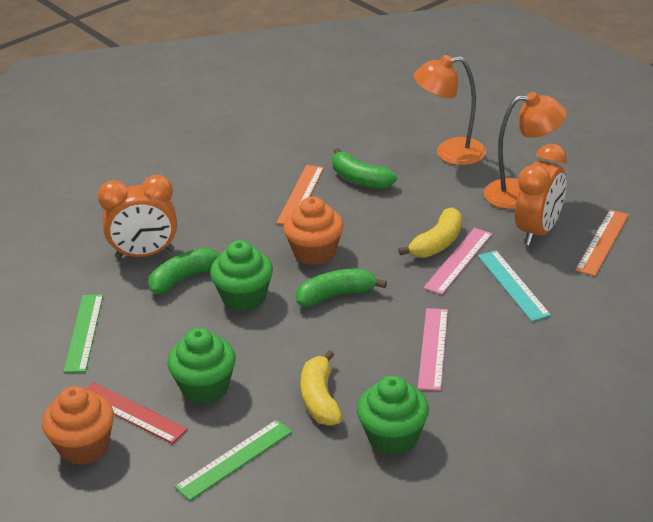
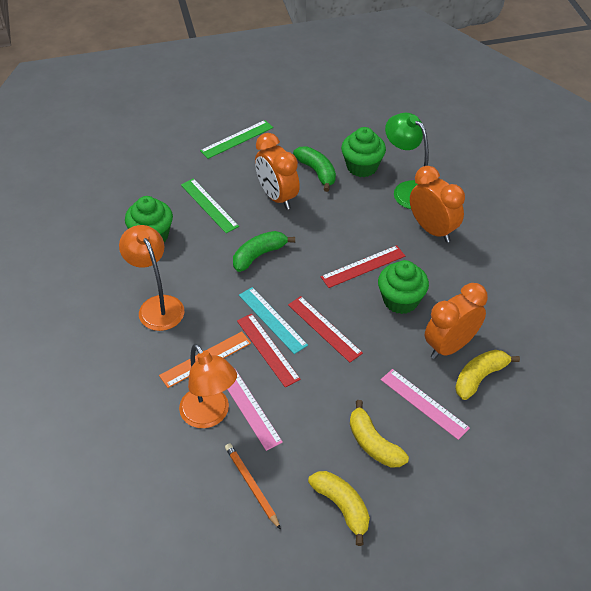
green banana: [148,248,220,294] [296,269,387,307] [332,148,397,189] = 3 -> [233,231,295,272] [293,146,336,192] = 2
green lamp: none = 0 -> [385,113,429,209] = 1
orange clock: [98,175,177,259] [515,144,567,246] = 2 -> [255,133,300,210] [410,166,465,242] [425,283,488,359] = 3
orange cupcake: [42,386,114,465] [283,196,344,265] = 2 -> none = 0
orange pencil: none = 0 -> [225,443,281,530] = 1
orange ruler: [276,165,324,225] [575,210,629,276] = 2 -> [159,331,251,388] = 1
red ruler: [85,382,188,444] = 1 -> [237,314,301,388] [288,296,363,363] [321,245,405,288] = 3
yellow banana: [301,350,342,426] [398,207,462,258] = 2 -> [308,471,370,546] [350,400,409,468] [455,350,520,400] = 3

